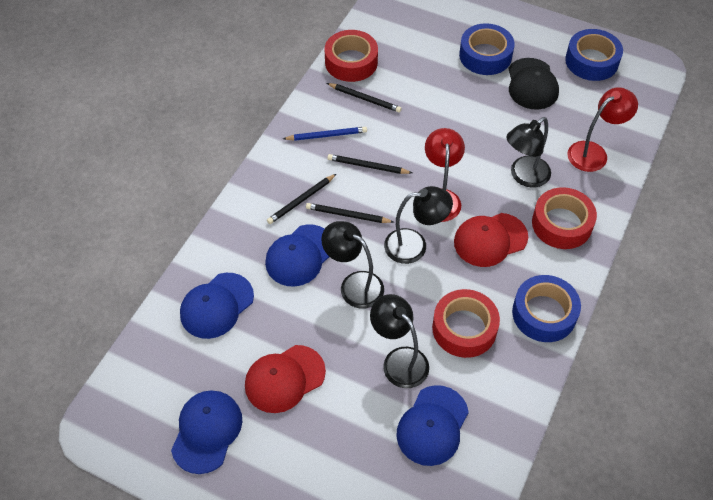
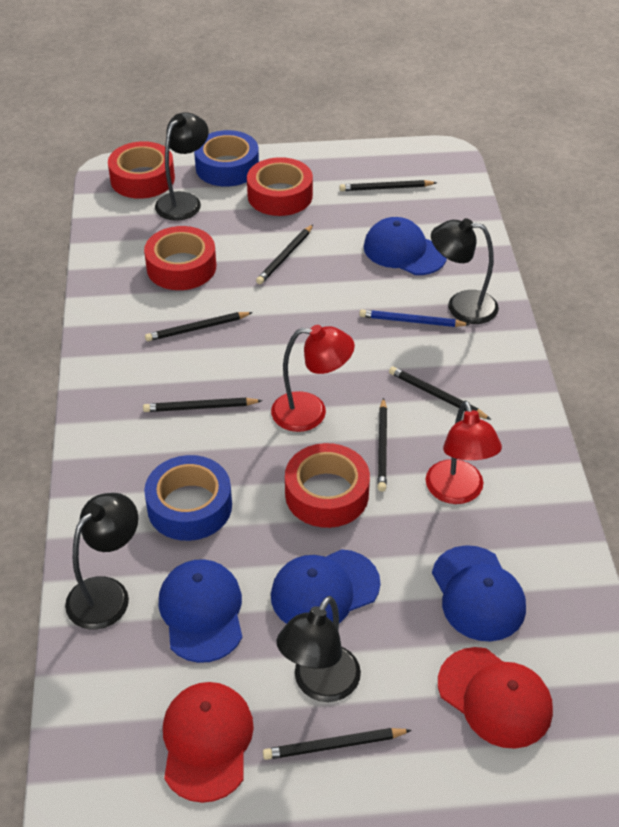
black cap: [508,58,559,110] = 1 -> none = 0
black pencil: [267,174,336,224] [306,203,394,223] [327,83,402,112] [327,154,412,174] = 4 -> [143,398,263,412] [145,312,253,341] [256,225,313,284] [263,728,412,760] [340,180,437,191] [377,398,387,492] [389,367,491,420] = 7
blue tape: [459,23,515,75] [512,275,581,342] [565,29,623,81] = 3 -> [144,455,232,541] [194,130,259,187] = 2
red tape: [325,30,378,82] [432,289,500,358] [532,187,597,249] = 3 -> [108,141,175,199] [144,226,216,290] [247,157,313,216] [285,443,370,528] = 4

